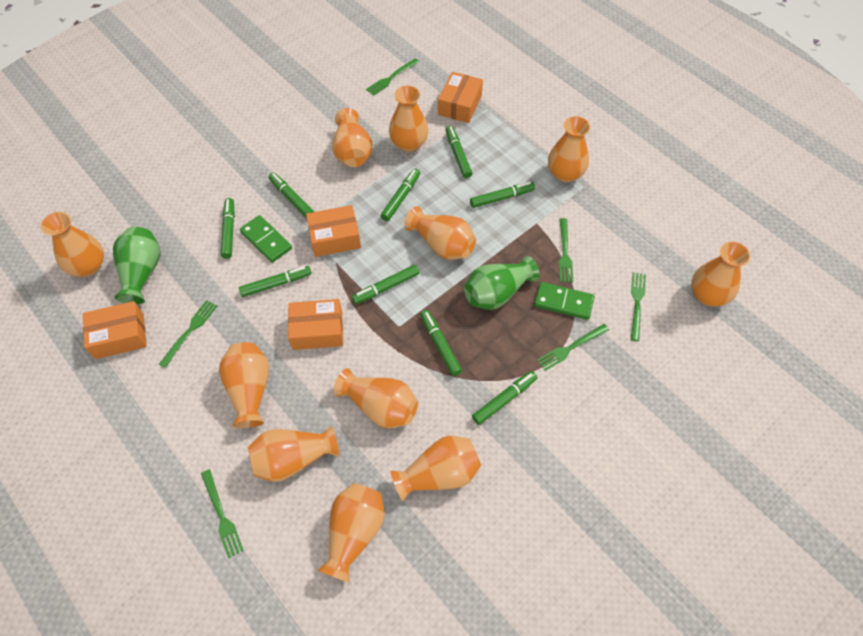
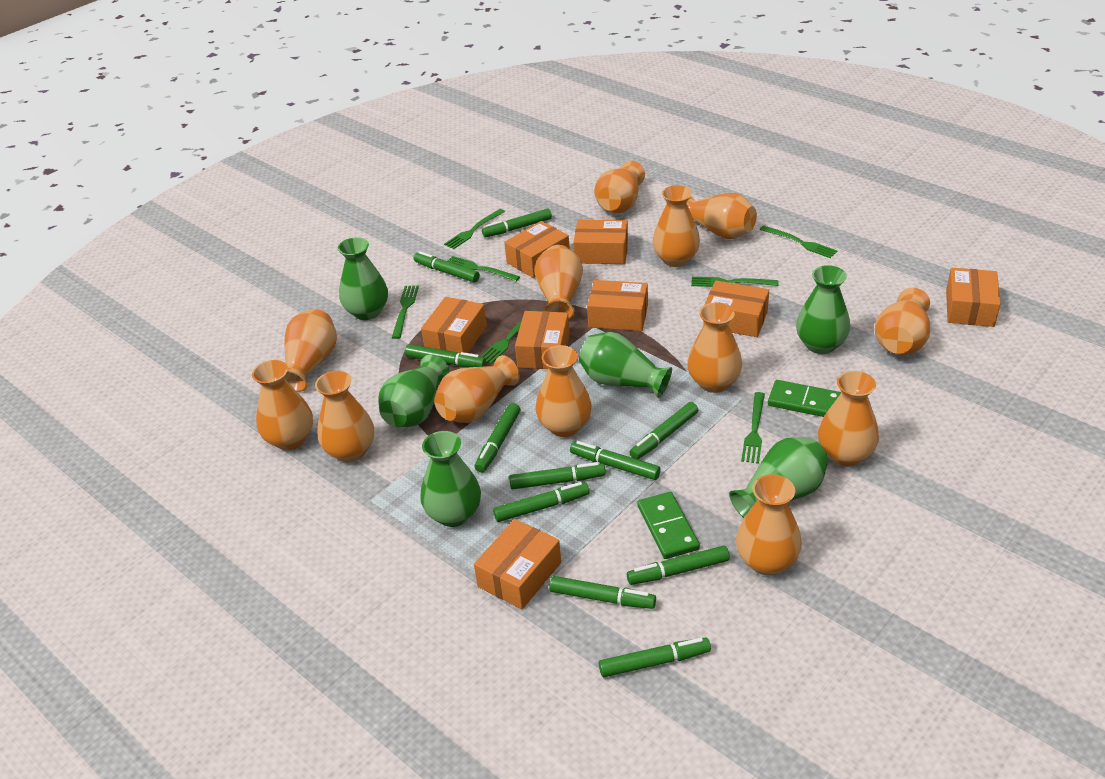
green fork: [159,300,217,368] [201,469,244,558] [366,58,419,96] [537,324,609,371] [559,218,573,282] [631,272,646,341] = 6 -> [392,286,419,339] [444,209,505,249] [448,256,520,281] [480,310,535,364] [691,277,779,287] [741,392,765,463] [760,225,837,258] = 7
green marker: [221,198,235,259] [239,266,312,297] [268,172,314,218] [352,265,419,304] [381,169,420,221] [420,310,462,376] [446,126,472,178] [470,182,535,208] [472,371,537,425] = 9 -> [405,344,486,367] [414,251,480,282] [475,403,520,473] [482,208,552,237] [493,482,590,522] [509,462,606,489] [549,576,656,609] [570,441,661,480] [599,637,711,677] [627,545,730,585] [629,402,698,459] = 11
green vase: [113,227,161,304] [464,256,540,310] = 2 -> [338,237,388,320] [378,355,450,427] [420,431,481,527] [579,332,672,398] [729,437,828,518] [796,265,850,354] = 6
orange box: [83,301,147,359] [288,299,343,350] [306,205,361,257] [438,72,483,123] = 4 -> [421,297,487,353] [474,519,561,609] [504,221,570,278] [515,311,570,369] [573,220,628,264] [587,280,648,331] [703,280,769,337] [946,268,1000,327] = 8
orange vase: [41,212,104,277] [219,342,269,428] [248,426,339,482] [318,483,385,582] [332,108,373,167] [334,368,418,428] [389,86,429,152] [390,436,481,501] [404,206,476,260] [548,116,590,183] [691,242,751,307] = 11 -> [252,360,313,450] [285,309,337,392] [315,371,374,462] [434,355,519,423] [534,245,583,319] [535,345,592,437] [594,161,645,213] [652,185,700,267] [686,193,757,239] [687,302,742,393] [736,474,802,575] [818,371,879,466] [875,288,930,355] = 13

